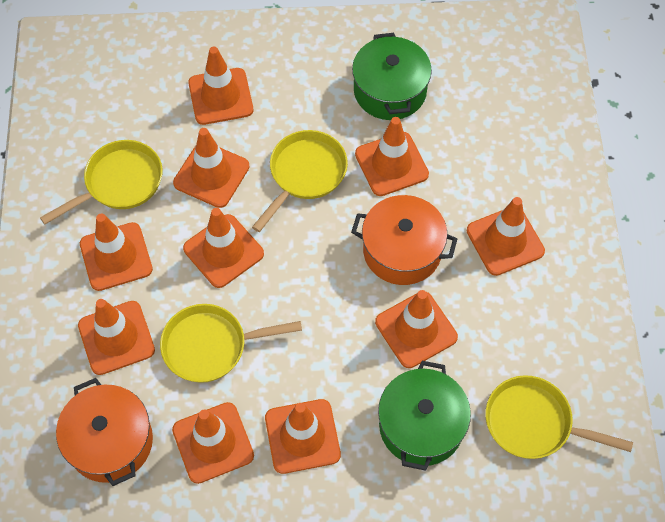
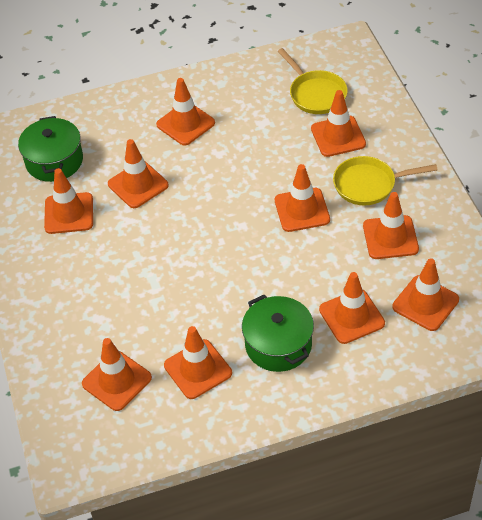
orange pot: [56,378,153,486] [351,195,457,285] = 2 -> none = 0
yellow pan: [40,140,162,224] [160,304,302,383] [252,130,348,232] [485,375,633,459] = 4 -> [278,48,348,114] [333,156,438,205] = 2

